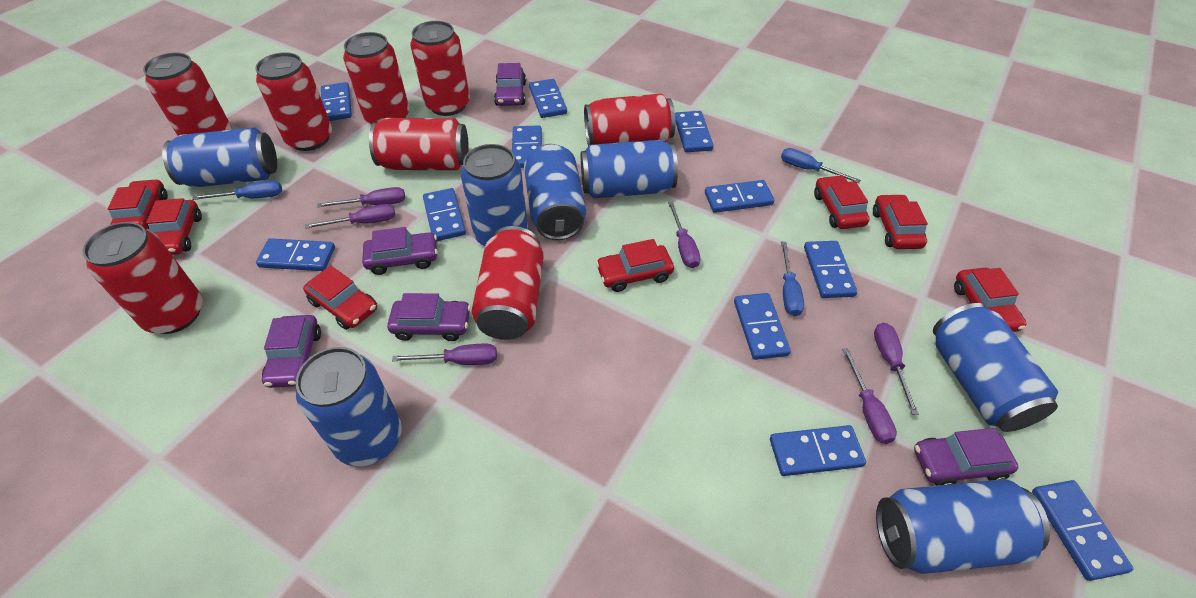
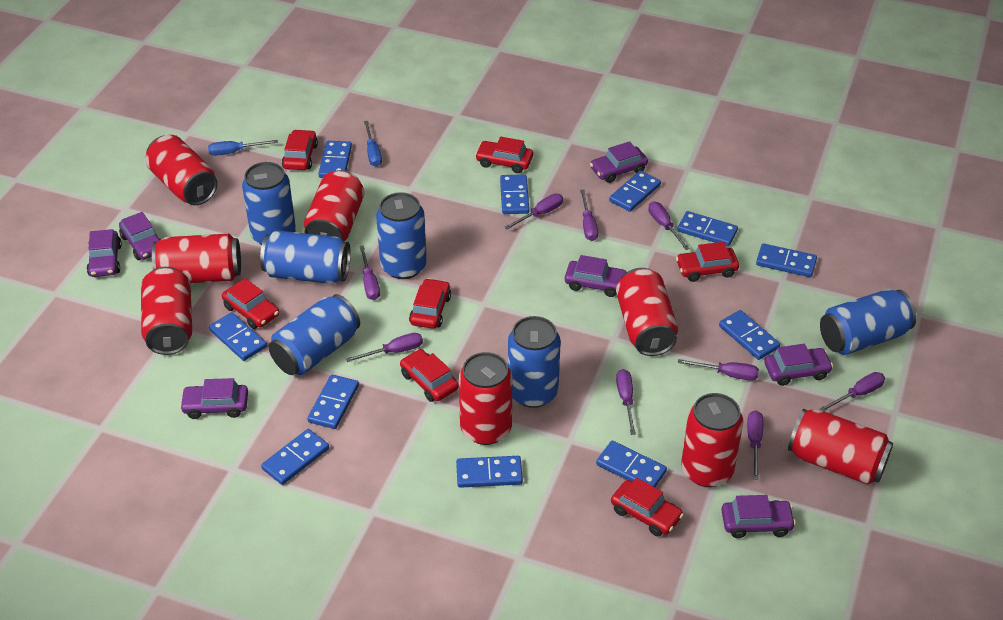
blue can: [162,128,277,188] [296,347,402,466] [461,144,528,246] [524,144,586,240] [581,140,678,198] [876,479,1050,574] [933,303,1058,432] = 7 -> [242,162,296,245] [260,230,351,284] [269,294,360,375] [376,192,427,279] [508,316,561,408] [820,289,917,355] = 6
blue screwdriver: [192,180,282,200] [781,148,861,183] [781,242,804,316] = 3 -> [208,140,278,156] [364,121,382,167] = 2
purple car: [262,315,321,388] [362,227,438,275] [387,293,471,341] [494,63,526,106] [914,428,1018,486] = 5 -> [87,229,122,277] [119,212,161,260] [180,378,248,419] [565,255,627,297] [590,141,648,183] [721,495,796,538] [764,344,833,386] = 7
purple screwdriver: [305,204,395,229] [317,187,405,207] [392,344,497,365] [668,202,700,268] [842,348,897,444] [874,323,919,415] = 6 -> [346,333,423,362] [359,246,380,300] [504,194,563,230] [580,189,598,241] [616,369,636,435] [648,201,690,250] [678,359,759,381] [747,411,763,480] [820,372,885,411] = 9

